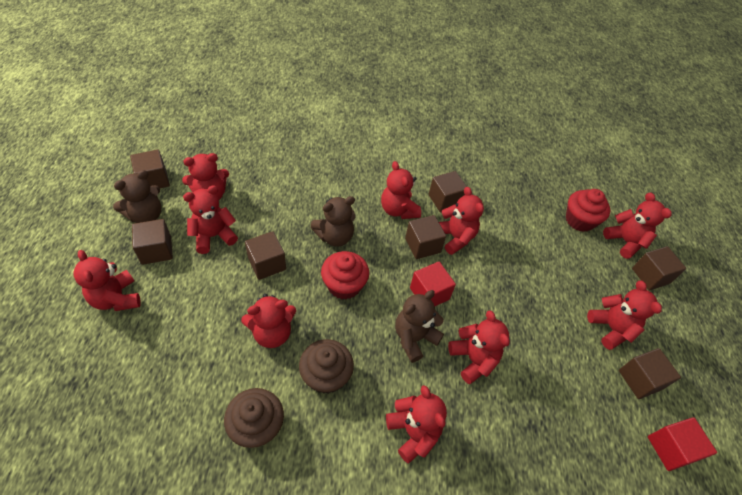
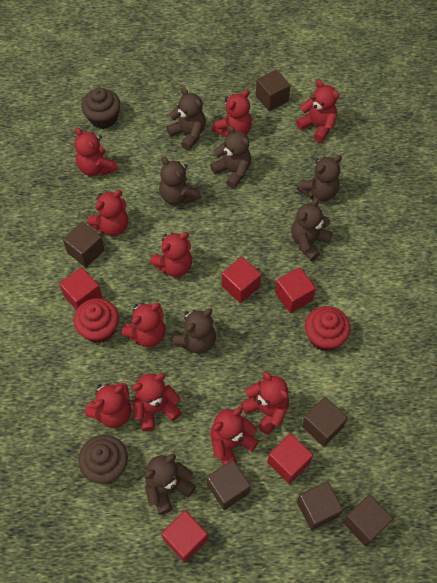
brown cube: [130,149,170,188] [132,219,173,265] [245,231,286,280] [405,215,446,259] [429,171,467,213] [619,348,681,399] [632,246,686,290] = 7 -> [63,222,105,267] [207,460,251,510] [256,70,291,111] [297,481,343,530] [302,397,348,447] [343,494,393,546] = 6
brown teddy bear: [113,170,161,223] [311,196,355,247] [395,290,444,363] = 3 -> [144,454,196,515] [159,157,201,205] [166,87,206,150] [170,308,216,354] [210,125,251,189] [291,198,333,261] [297,155,342,201] = 7
red cube: [410,262,456,306] [648,417,717,471] = 2 -> [59,267,102,310] [161,510,208,563] [222,257,261,303] [267,433,313,484] [275,267,316,313] = 5

